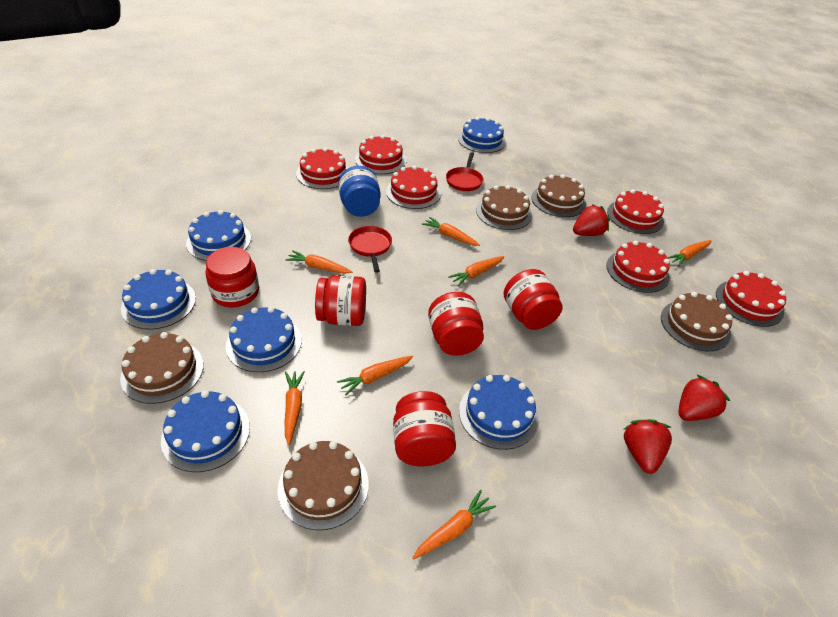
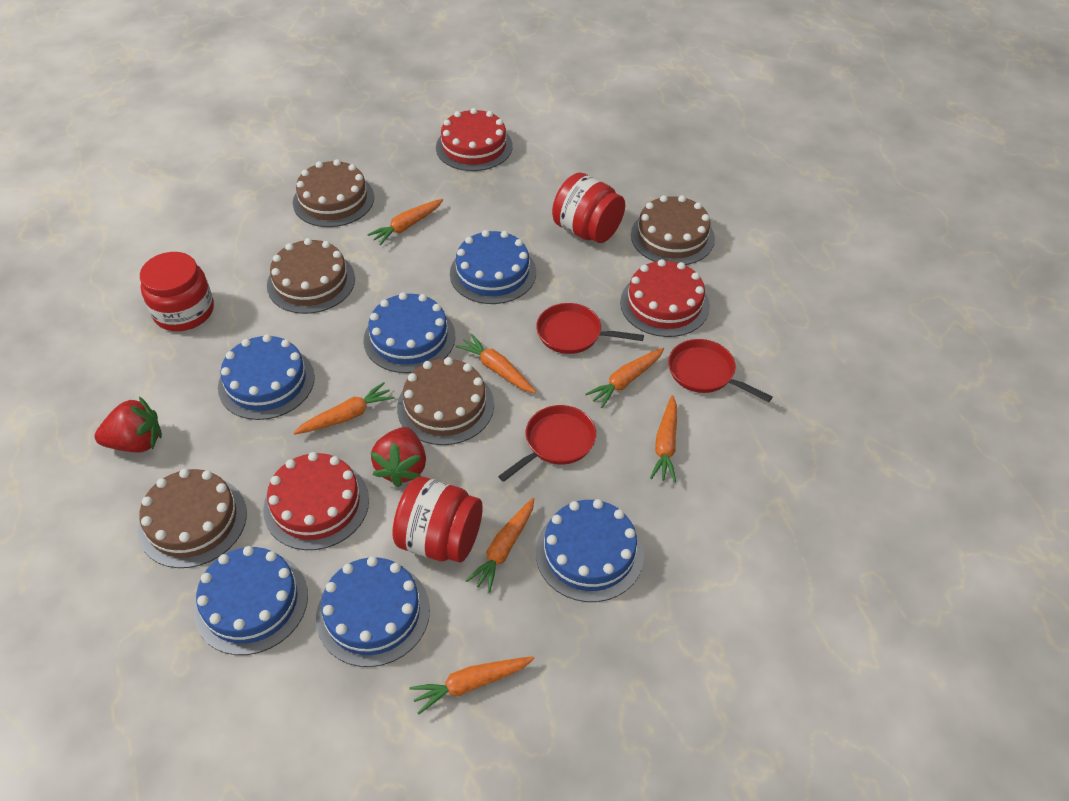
blue jar: [338,166,381,217] = 1 -> none = 0
red cake: [296,148,348,189] [355,135,406,174] [386,166,441,209] [606,240,670,293] [607,189,664,234] [716,271,786,327] = 6 -> [263,452,369,550] [436,108,513,171] [620,259,710,337] = 3
red jar: [205,247,259,307] [315,275,366,326] [393,391,456,467] [428,292,484,356] [504,269,562,330] = 5 -> [140,252,214,331] [393,477,483,562] [552,173,625,243] = 3
red pan: [348,226,392,273] [446,152,483,191] = 2 -> [498,405,596,482] [536,303,644,354] [668,339,772,402] = 3
red strawberry: [573,204,610,236] [623,419,672,474] [678,375,730,421] = 3 -> [95,396,162,453] [370,427,426,487] = 2

